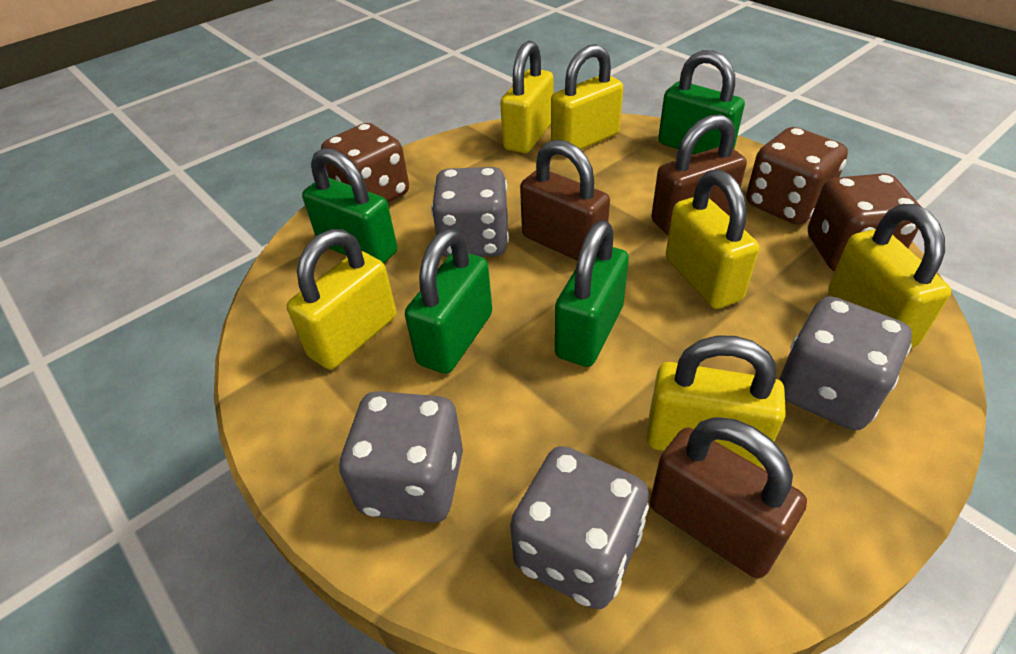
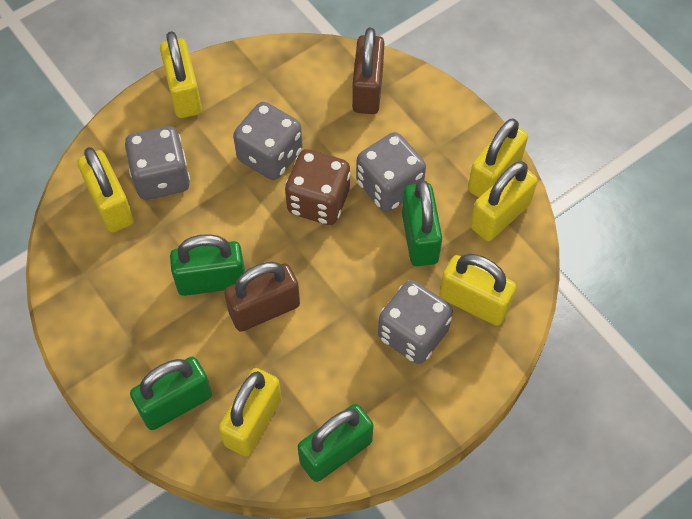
brown dice: [321,123,409,203] [746,127,848,225] [808,173,921,272] = 3 -> [285,149,351,225] = 1
brown padlock: [520,140,610,261] [650,417,807,578] [651,114,747,235] = 3 -> [224,262,300,332] [352,28,384,114] = 2

